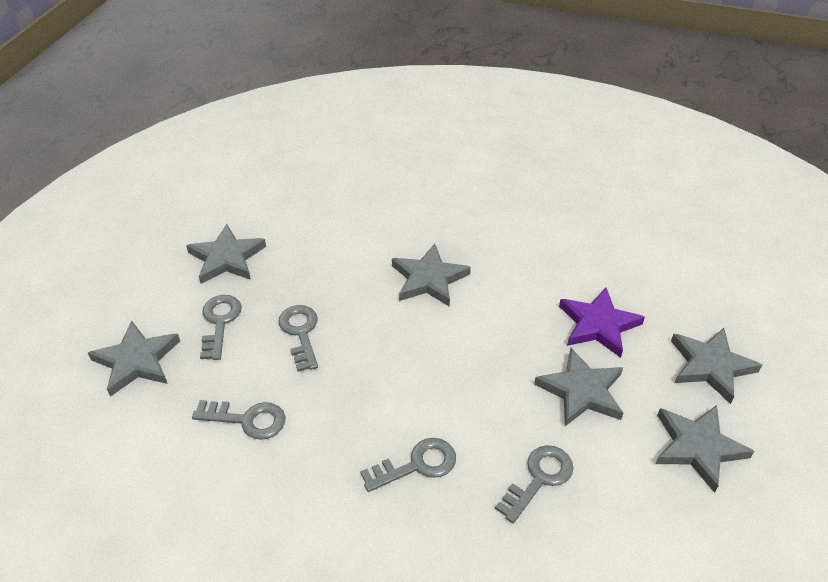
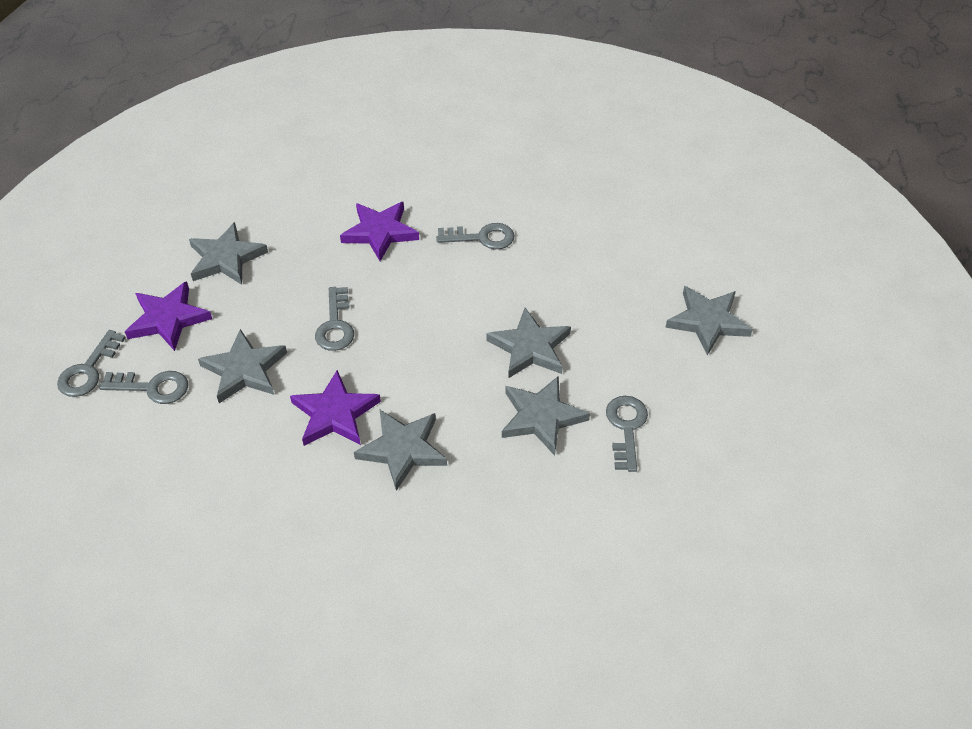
purple star: [559,288,645,358] = 1 -> [125,281,212,351] [290,370,381,446] [340,202,419,261] = 3

